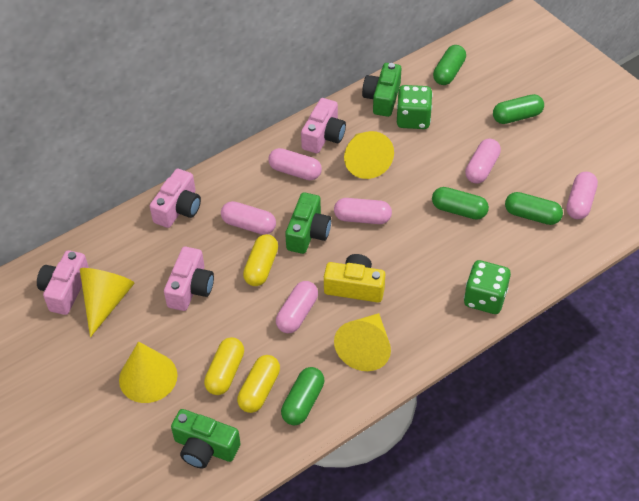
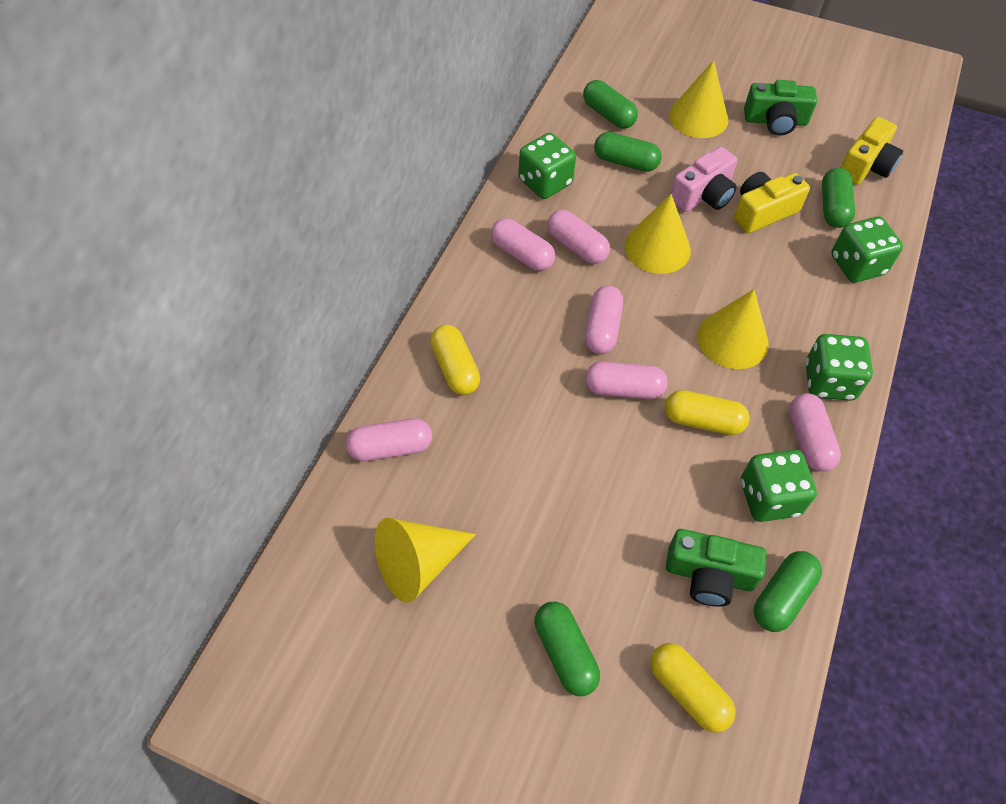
green camera: [171,409,241,468] [285,192,331,254] [362,63,402,117] = 3 -> [666,529,767,607] [744,80,817,136] = 2
green dice: [397,85,433,129] [464,260,511,314] = 2 -> [519,133,576,199] [741,450,817,522] [805,334,873,401] [831,217,903,283] = 4
pink camera: [37,250,89,315] [150,169,201,228] [164,247,214,311] [301,98,346,153] = 4 -> [671,147,737,212] = 1
yellow camera: [324,254,385,302] = 1 -> [734,172,810,233] [840,117,903,185] = 2

